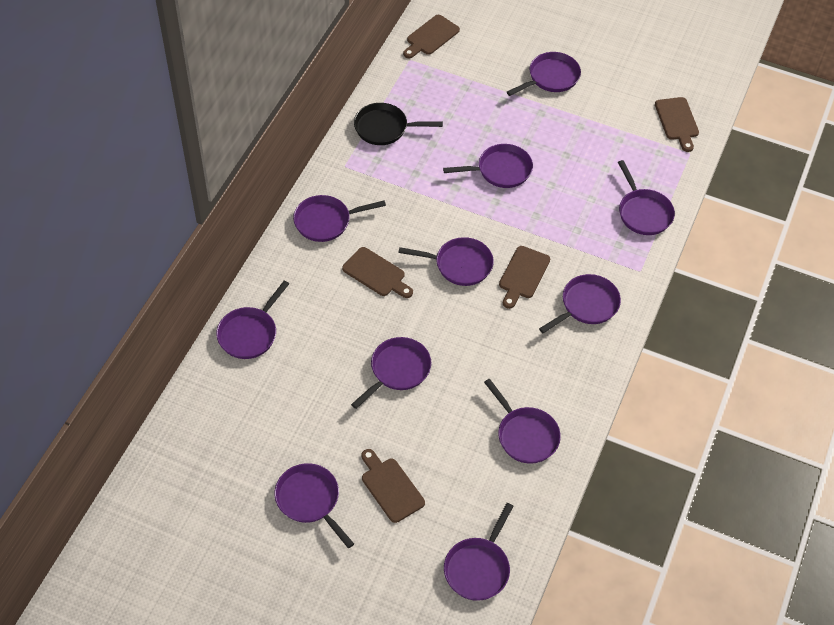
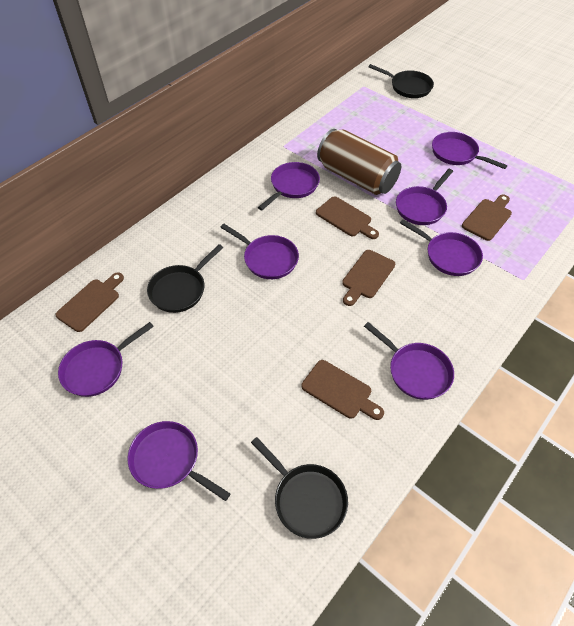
black pan: [354,103,443,145] = 1 -> [147,244,223,313] [251,437,348,539] [369,64,434,98] = 3
brown can: none = 0 -> [317,129,401,195] = 1
purple pan: [216,281,289,359] [275,463,354,548] [293,195,386,242] [351,337,431,409] [398,237,494,286] [443,144,533,188] [444,503,513,601] [484,379,561,464] [507,52,581,96] [539,274,621,333] [618,160,675,235] = 11 -> [58,322,154,397] [127,421,231,501] [220,224,299,279] [258,162,320,210] [364,322,454,400] [396,169,453,225] [400,219,483,276] [432,132,508,169] = 8

